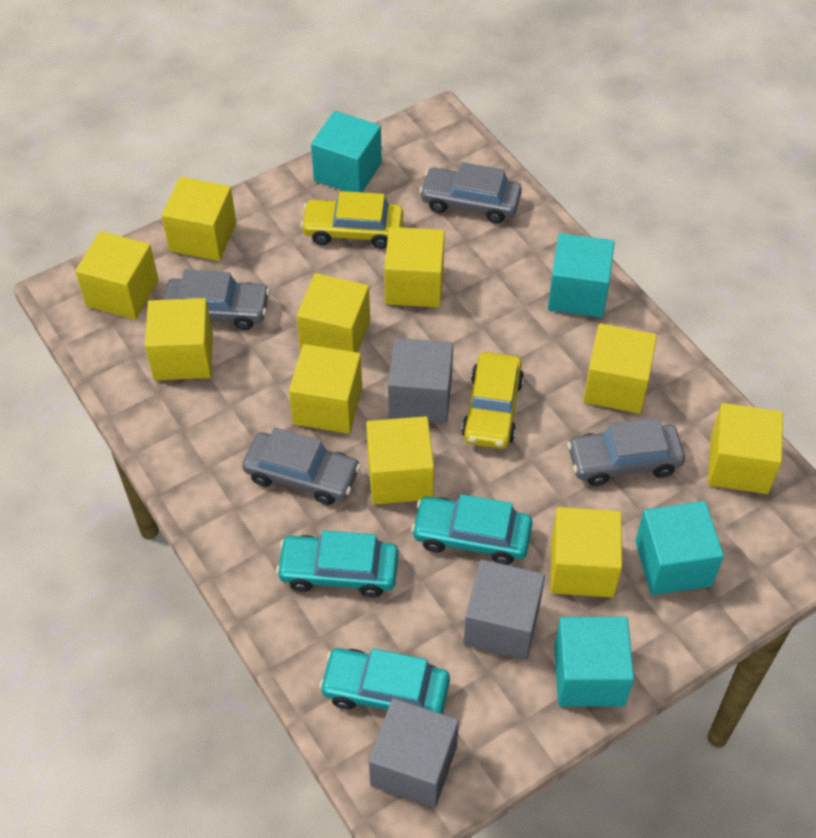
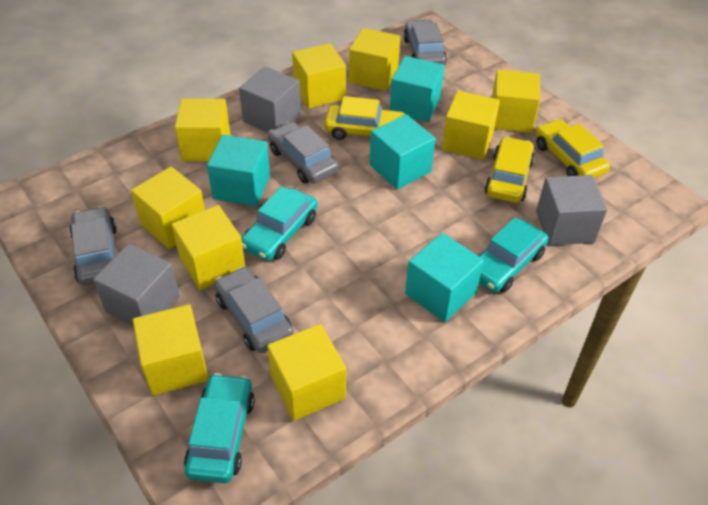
yellow car: [301,191,403,249] [462,352,524,449] = 2 -> [324,96,405,140] [484,136,535,203] [535,119,610,178] = 3
yellow cube: [75,231,159,320] [145,298,213,380] [162,177,236,261] [289,344,362,434] [297,273,370,352] [366,416,434,504] [384,227,445,307] [550,507,622,598] [583,323,657,414] [708,403,783,494] = 10 -> [131,167,205,249] [133,304,209,396] [171,205,245,290] [175,98,230,161] [267,324,346,421] [292,43,346,108] [349,28,400,91] [442,90,500,160] [492,69,541,133] = 9

